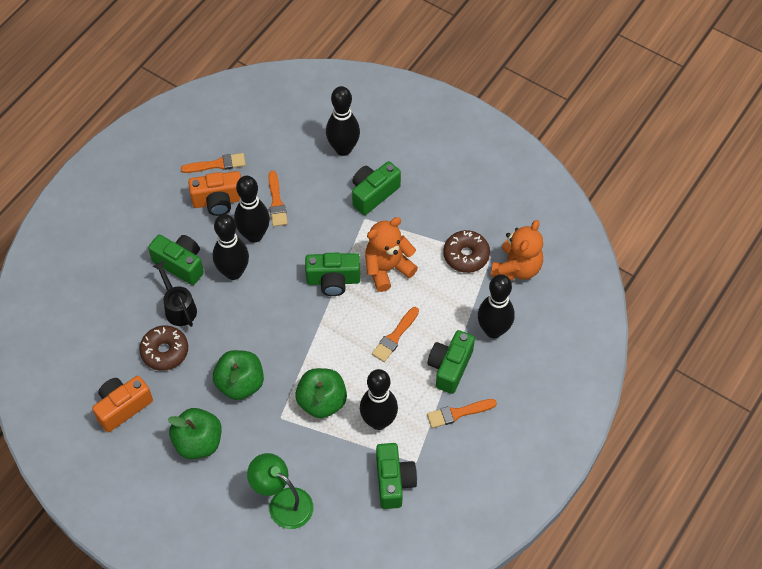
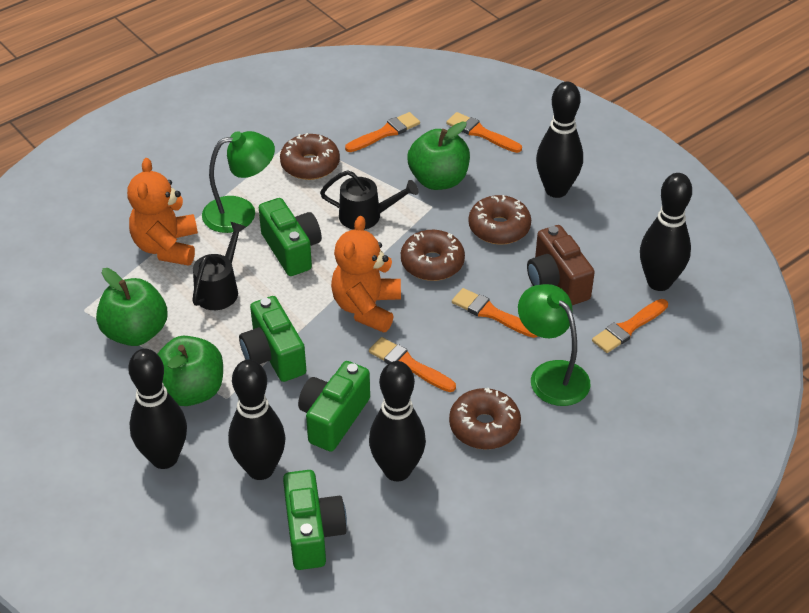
black watering can: [153,261,197,327] = 1 -> [192,222,246,310] [320,170,418,230] = 2
brown camera: none = 0 -> [527,225,595,305] = 1
brown donut: [139,325,188,371] [443,230,490,273] = 2 -> [280,133,340,180] [401,230,465,281] [449,388,521,450] [469,195,531,245] = 4
green camera: [148,235,204,285] [305,253,360,296] [352,161,401,215] [376,443,417,509] [427,330,475,394] = 5 -> [239,296,306,382] [259,198,322,276] [283,470,347,570] [298,361,370,451] = 4
green lamp: [247,453,313,529] = 1 -> [202,131,275,233] [518,284,591,406] = 2
orange brush: [181,153,246,173] [268,171,288,227] [372,307,419,362] [427,399,497,428] = 4 -> [345,112,420,152] [369,337,456,392] [446,112,522,153] [452,288,538,338] [592,299,668,353] = 5
orange camera: [92,376,153,432] [188,171,241,216] = 2 -> none = 0

